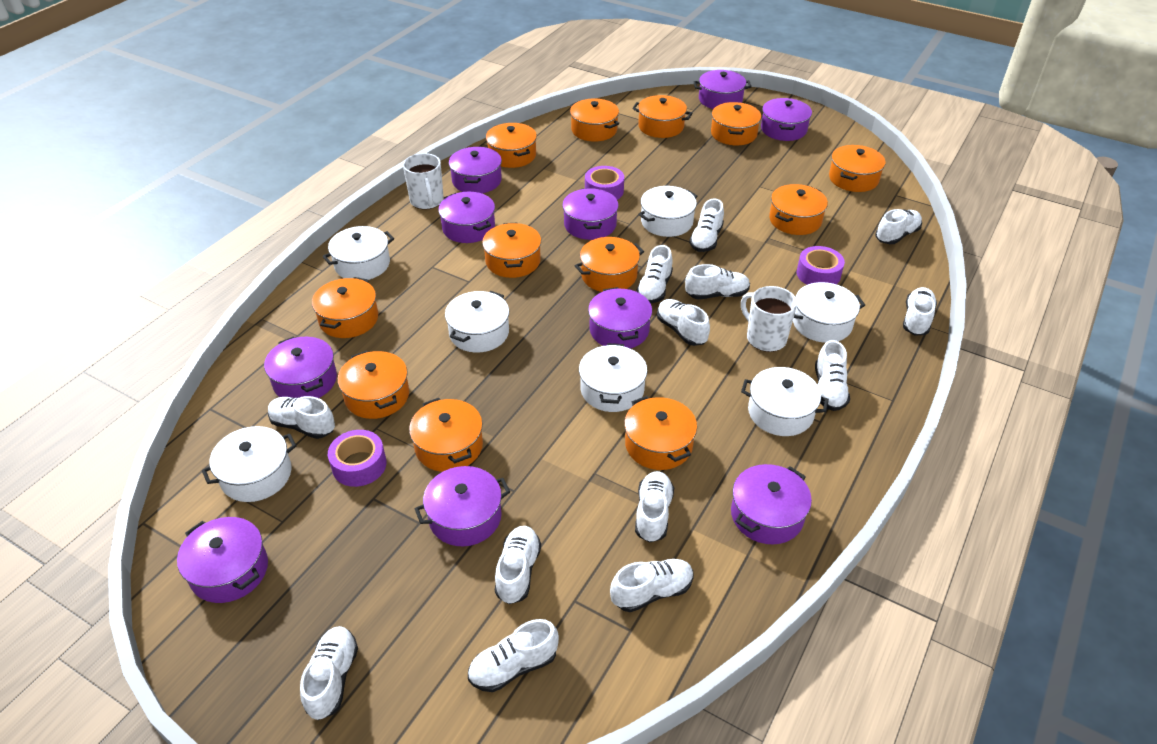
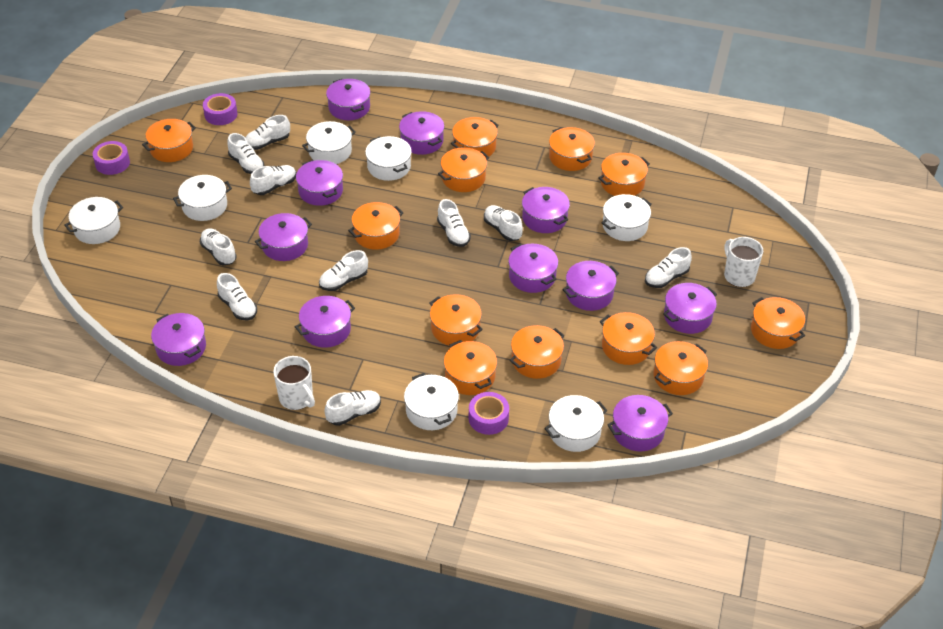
purple pot: [177,517,268,603] [264,336,337,398] [415,466,510,546] [438,192,495,243] [449,147,502,193] [562,188,619,240] [588,287,652,348] [694,70,751,109] [731,464,812,545] [761,98,812,141] = 10 -> [151,313,206,366] [255,213,312,261] [295,296,355,348] [296,160,343,206] [326,79,371,120] [399,111,444,155] [508,244,558,293] [522,187,570,233] [563,261,619,311] [607,395,673,451] [663,283,717,334] = 11
white shoe: [268,396,335,439] [300,626,358,720] [468,619,559,692] [495,526,541,604] [610,559,694,612] [635,471,674,543] [636,245,673,303] [657,299,710,346] [685,264,750,299] [689,199,724,252] [815,340,850,411] [875,209,922,244] [903,287,937,336] = 13 -> [200,228,237,265] [217,273,257,320] [227,133,264,174] [245,115,290,150] [250,165,296,195] [319,250,368,291] [324,390,381,426] [437,199,471,247] [484,205,523,241] [645,247,692,288] = 10

